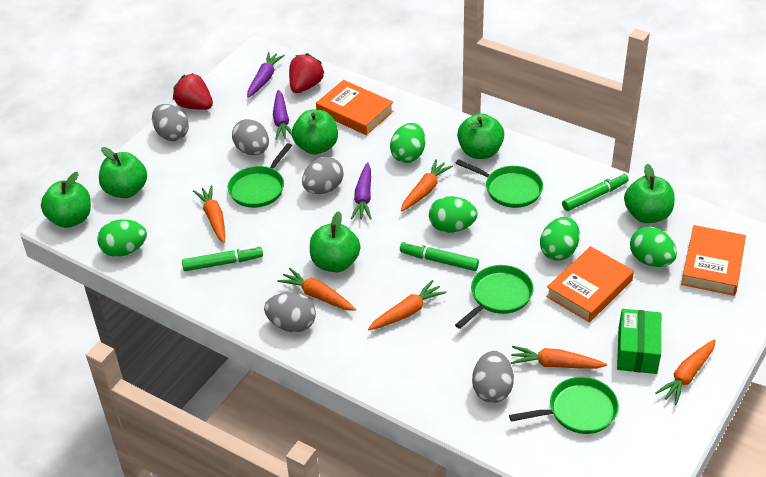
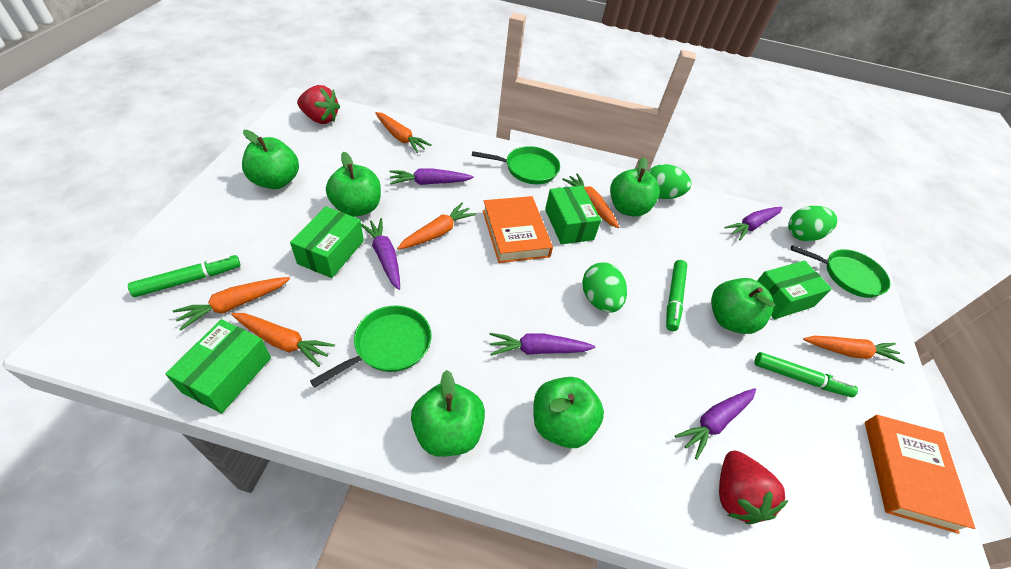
green box: [617,309,661,374] = 1 -> [165,319,271,414] [290,206,364,278] [545,186,601,244] [757,261,832,319] = 4
green egg: [97,219,147,257] [390,123,425,163] [429,196,478,233] [540,217,580,261] [630,227,677,267] = 5 -> [582,262,627,313] [648,164,692,199] [788,206,837,241] = 3
green pan: [228,143,292,208] [455,159,543,208] [455,265,534,329] [509,377,619,434] = 4 -> [310,306,432,388] [472,146,560,184] [791,245,890,298] = 3
grey egg: [152,104,189,141] [232,119,269,155] [264,292,316,332] [302,157,343,194] [472,351,514,403] = 5 -> none = 0
orange book: [316,80,394,135] [546,246,634,322] [681,225,746,296] = 3 -> [483,196,553,263] [865,415,975,534] = 2
purple carrot: [247,52,285,98] [273,90,292,140] [351,162,371,220] = 3 -> [361,218,400,290] [389,168,474,185] [489,333,595,356] [675,388,756,460] [724,207,783,240] = 5

